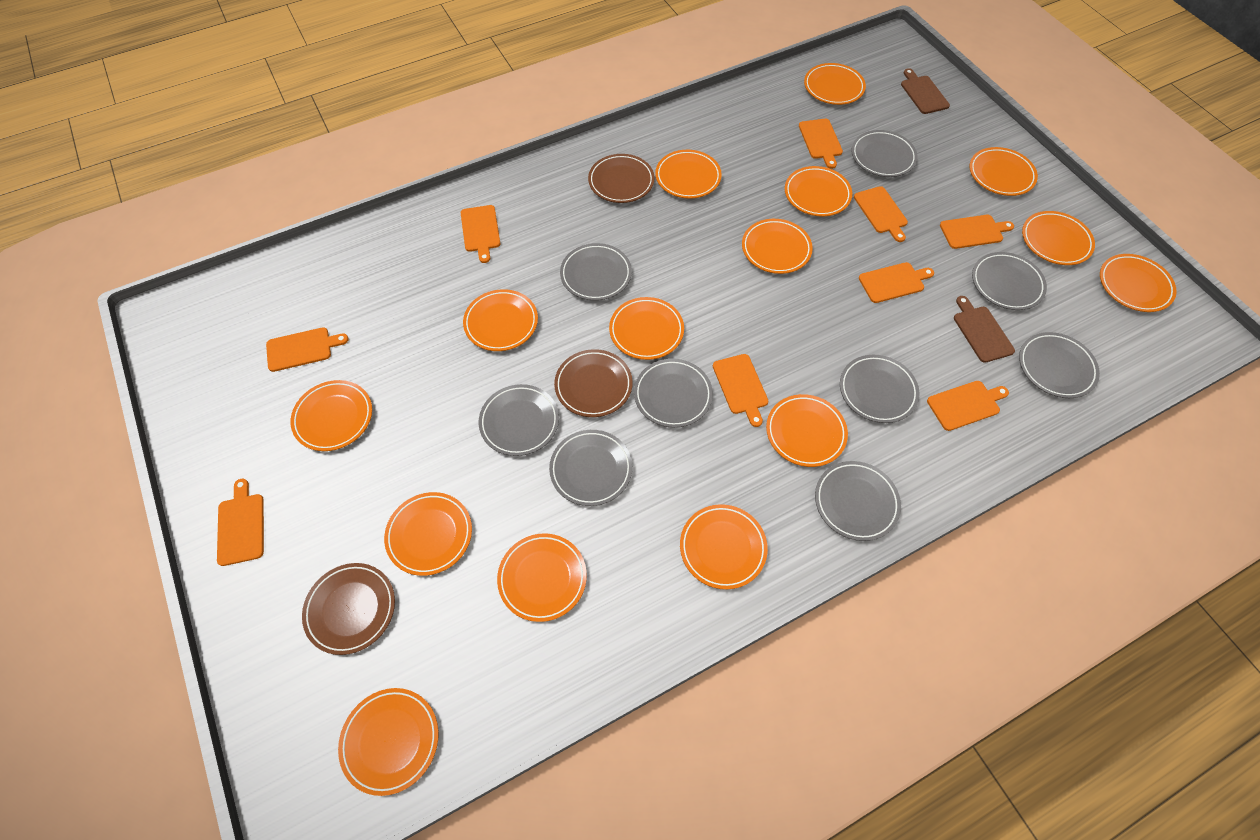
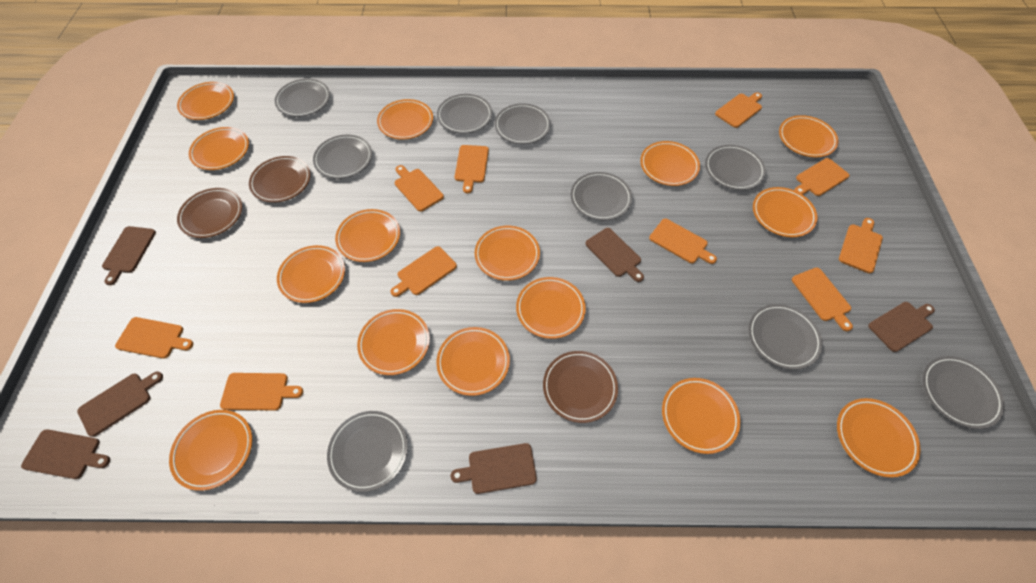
brown cutting board: [901,68,950,114] [954,296,1015,363] = 2 -> [21,429,110,479] [77,371,163,437] [102,226,156,285] [451,443,537,494] [585,228,644,282] [868,302,935,352] = 6
orange cutting board: [217,479,264,566] [266,327,348,372] [461,205,500,263] [713,354,768,427] [799,119,843,169] [854,186,908,242] [859,262,934,303] [927,381,1009,431] [940,215,1014,249] = 9 -> [115,317,193,359] [220,373,303,411] [391,246,457,297] [395,165,444,212] [455,145,489,193] [649,219,717,264] [715,92,762,128] [792,267,853,331] [794,158,850,196] [839,218,883,273] = 10

